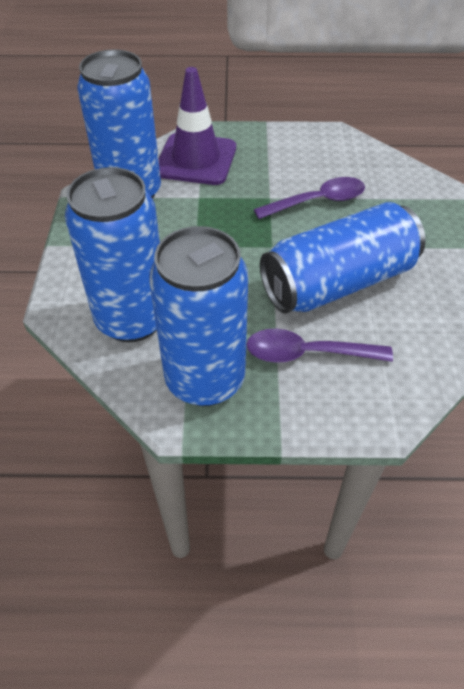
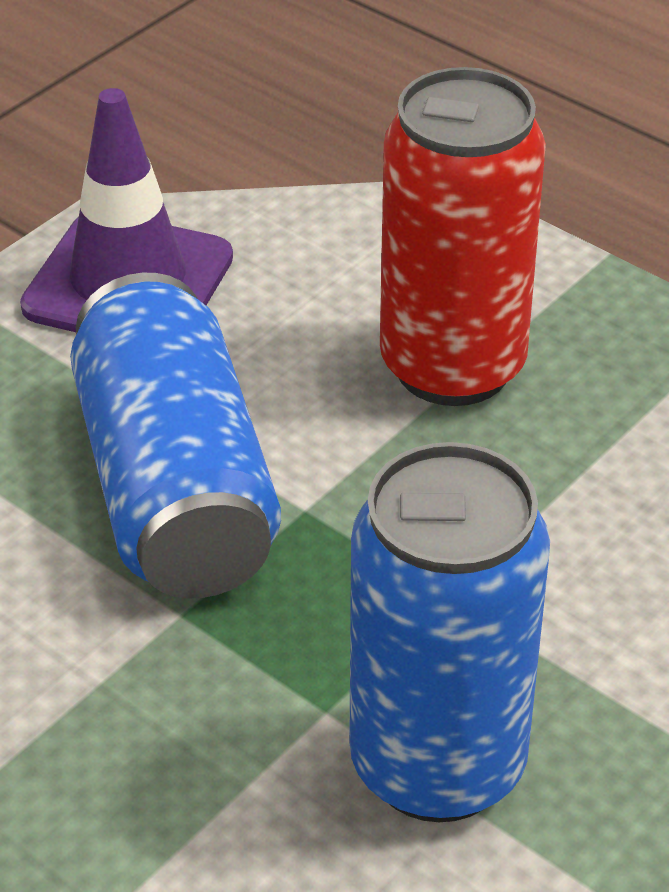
blue can: [65,167,160,342] [77,49,161,199] [149,226,248,406] [260,202,426,314] = 4 -> [70,273,281,599] [349,442,550,822] = 2
purple spoon: [246,329,393,363] [254,177,365,219] = 2 -> none = 0
red can: none = 0 -> [380,67,546,406] = 1

